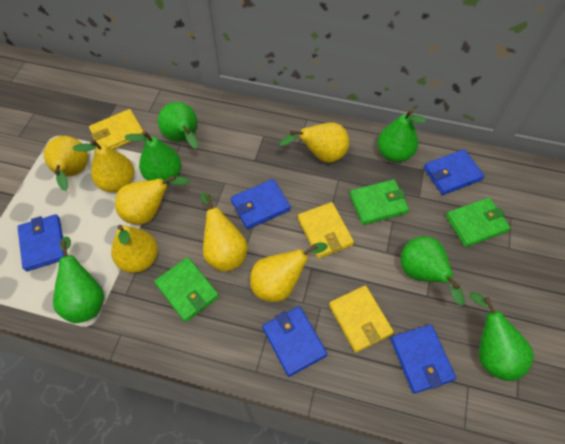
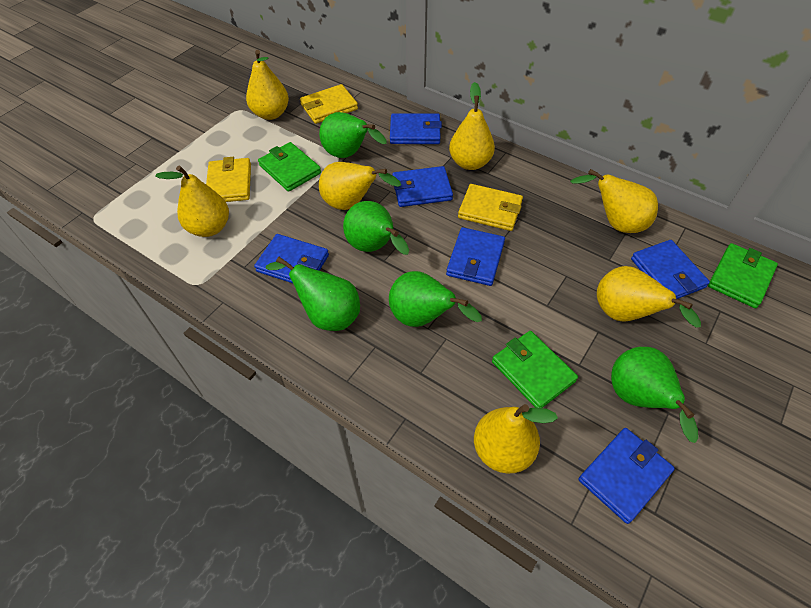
blue wallet: [17,214,64,271] [231,179,291,229] [262,306,327,377] [391,324,456,394] [424,149,484,195] = 5 -> [254,234,329,283] [390,113,442,144] [392,166,453,207] [446,227,505,286] [579,428,675,524] [631,240,710,299] = 6
green pear: [53,237,104,323] [124,131,181,184] [158,102,198,149] [377,109,426,162] [401,236,465,306] [469,292,534,381] = 6 -> [266,257,360,331] [319,112,387,158] [343,201,409,255] [389,271,482,327] [611,347,698,443] = 5

